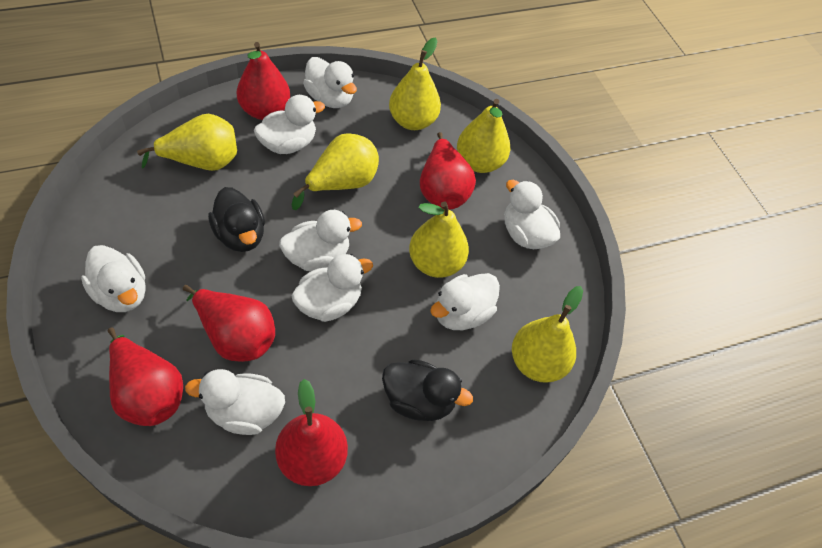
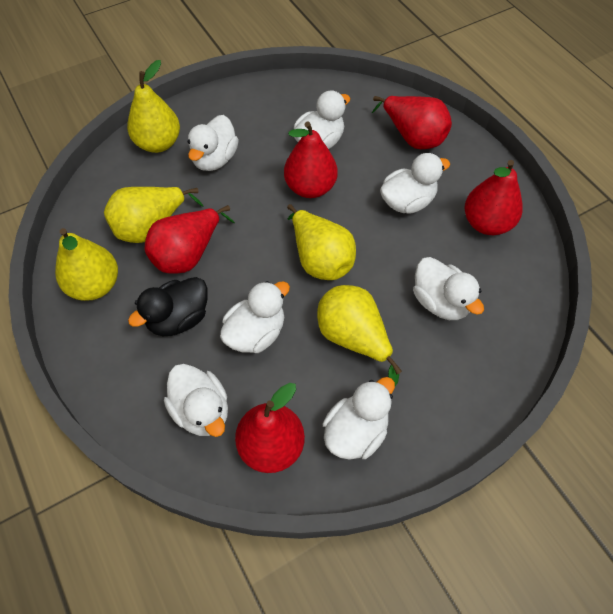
black duck: [208,187,265,252] [382,359,473,421] = 2 -> [128,277,207,336] = 1
white duck: [81,245,146,312] [185,369,285,435] [254,95,325,154] [279,210,362,271] [291,254,373,322] [303,57,357,108] [430,273,500,330] [504,180,560,249] = 8 -> [164,364,228,437] [188,115,239,171] [220,281,290,353] [294,90,350,149] [323,377,395,460] [380,153,450,214] [413,257,484,320] = 7
yellow pear: [137,114,237,171] [292,133,379,210] [389,38,441,130] [409,202,469,278] [457,99,510,173] [512,286,583,383] = 6 -> [55,228,118,301] [104,187,203,243] [127,60,180,153] [287,204,356,280] [317,285,402,386] = 5

